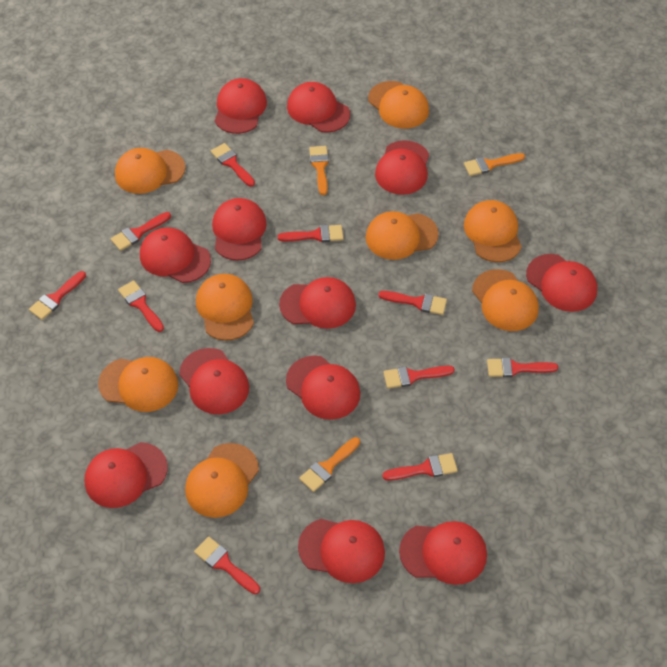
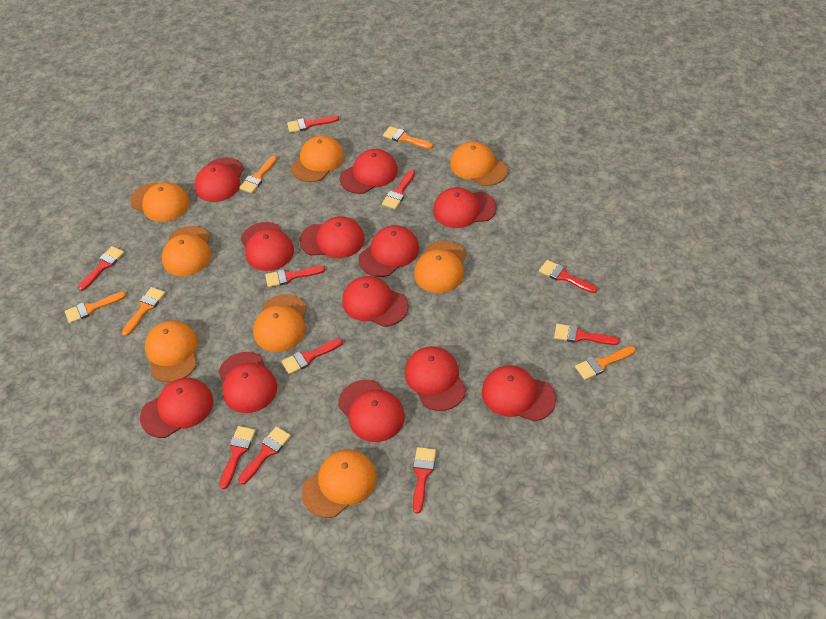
orange brush: [299,437,360,492] [309,146,329,195] [464,153,525,176] = 3 -> [65,292,126,323] [122,287,165,336] [239,156,277,193] [383,126,433,149] [575,346,636,380] = 5

